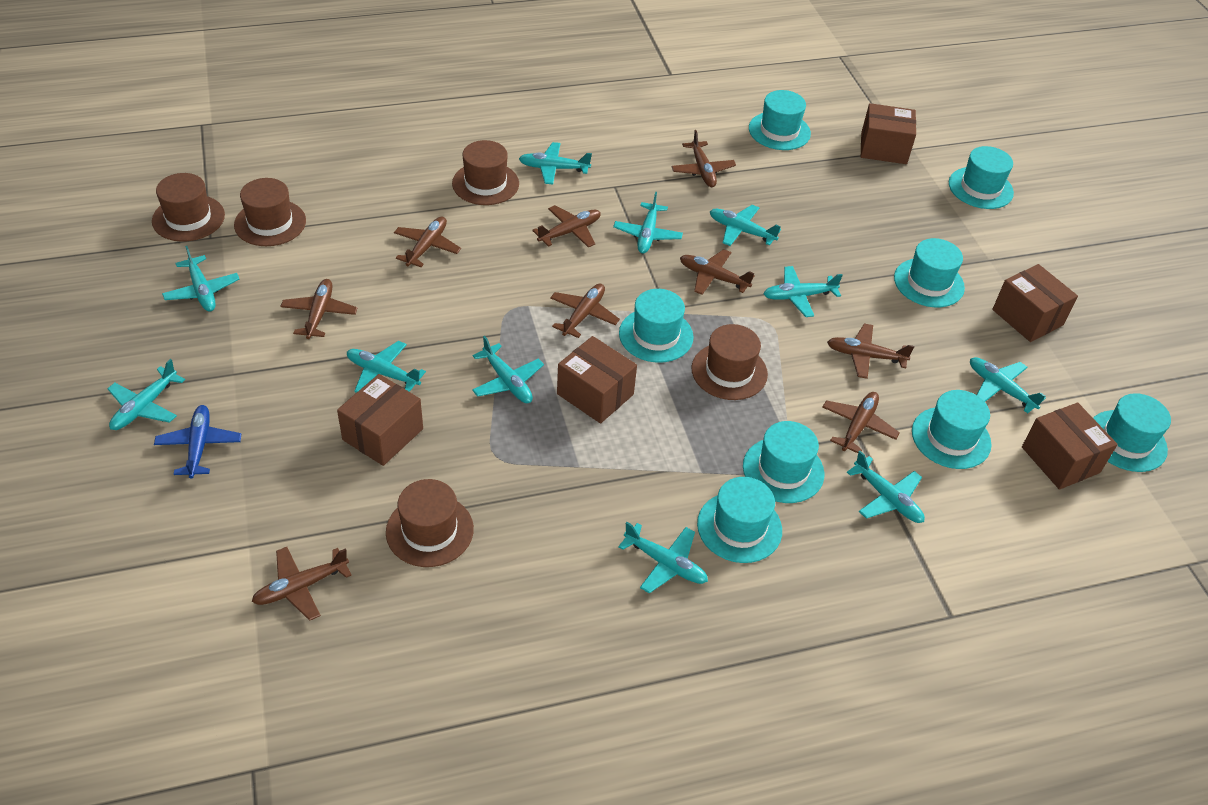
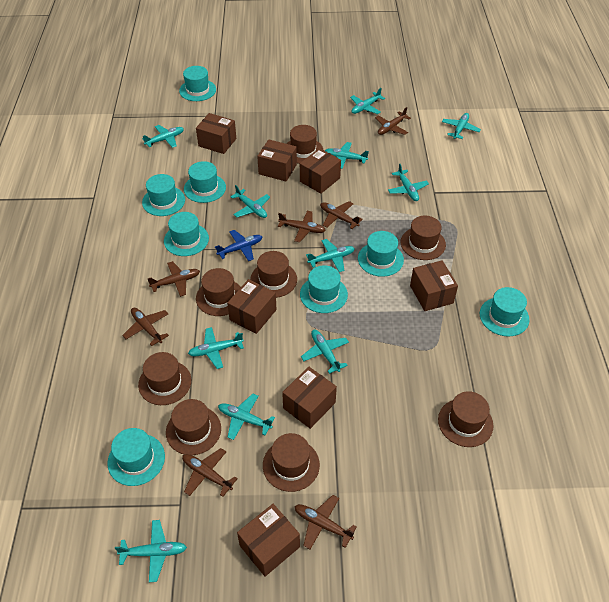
brown box: [337,374,423,466] [557,336,637,424] [861,103,916,164] [992,264,1078,342] [1022,403,1118,490] = 5 -> [196,113,236,154] [227,279,277,334] [237,504,300,576] [257,139,297,182] [282,367,337,429] [300,148,341,194] [410,260,458,311] = 7
brown hat: [152,173,225,242] [234,178,306,246] [386,479,474,567] [452,140,519,205] [691,324,768,400] = 5 -> [138,352,191,405] [166,399,221,455] [196,268,241,316] [250,251,297,298] [263,433,320,492] [287,125,323,164] [401,215,446,260] [438,391,494,447] = 8
brown plane: [252,547,352,621] [280,279,357,339] [394,216,461,267] [532,205,601,248] [550,283,620,338] [671,130,736,187] [680,249,755,295] [822,392,900,453] [827,323,914,379] = 9 -> [122,308,169,346] [148,261,200,297] [182,448,238,497] [278,211,326,242] [295,495,357,549] [320,201,363,229] [375,107,411,135] = 7

